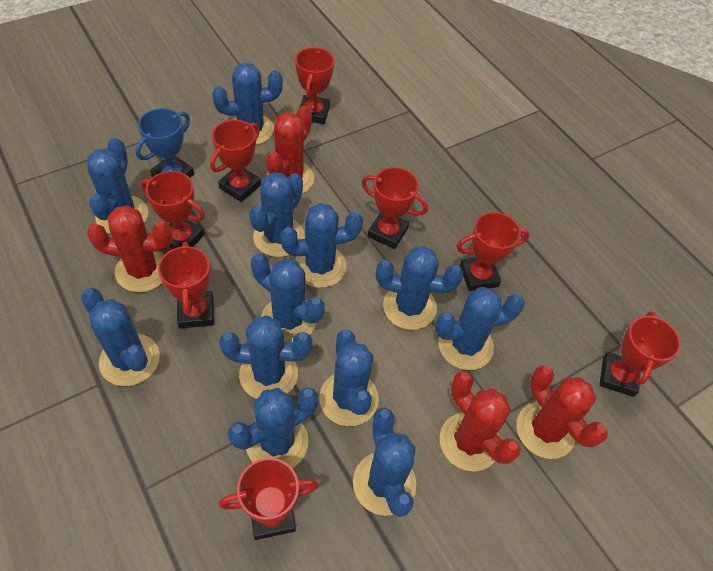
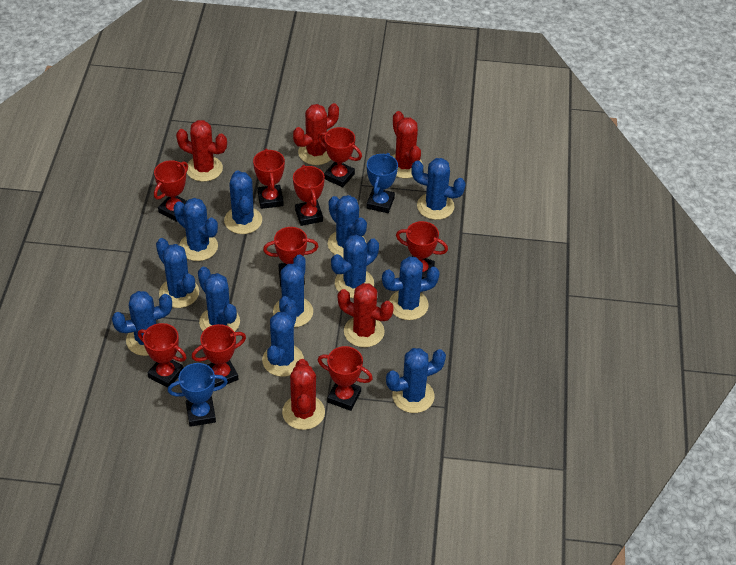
blue trophy: [135,108,194,178] = 1 -> [168,363,228,427] [366,153,398,213] = 2
red cactus: [87,205,172,292] [266,106,314,194] [440,371,521,472] [517,365,608,459] = 4 -> [176,120,227,182] [282,359,325,430] [293,103,339,165] [338,283,394,347] [392,111,423,178] = 5
red trophy: [141,171,205,249] [158,242,214,329] [210,120,261,202] [219,458,318,540] [295,47,334,124] [361,167,428,249] [456,212,530,291] [599,311,681,397] = 8 -> [138,323,187,388] [154,160,188,222] [191,324,246,387] [253,148,285,209] [263,227,318,287] [293,165,325,226] [318,127,362,187] [318,346,373,411] [396,221,448,279] = 9

